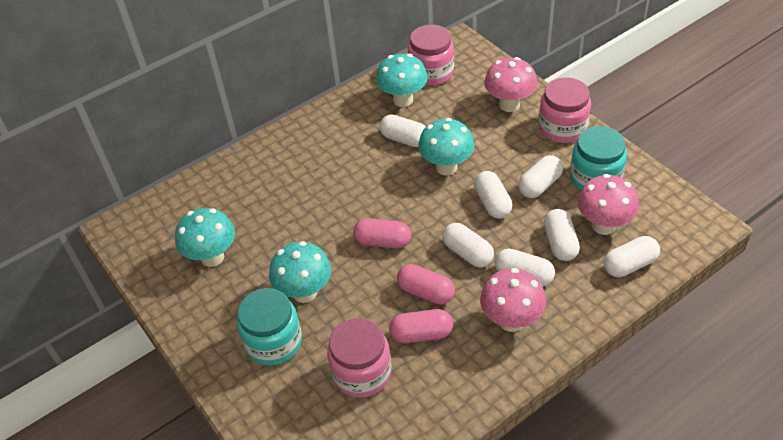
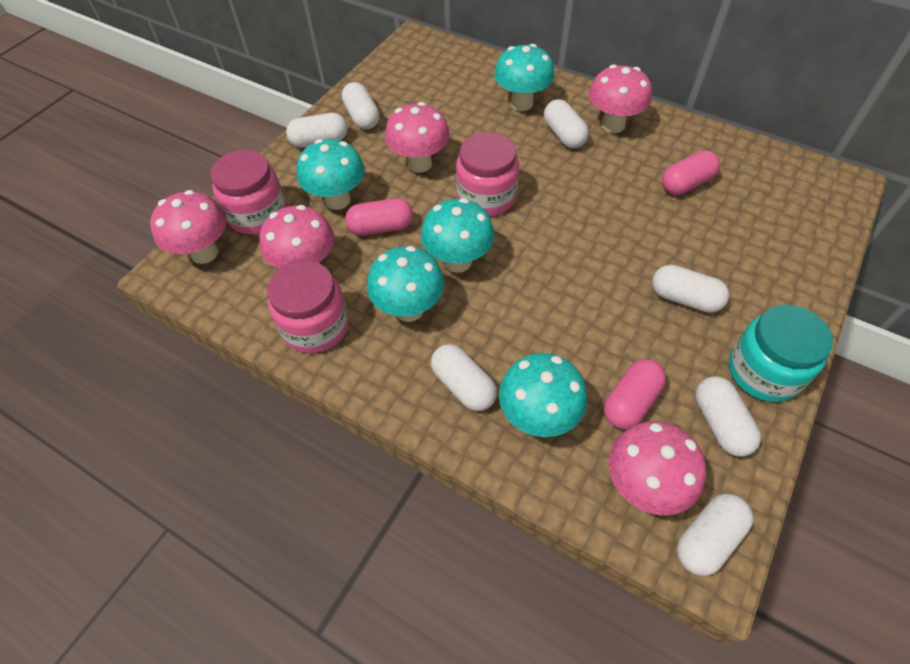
pink mushroom: [480,268,546,332] [484,57,537,112] [577,174,639,235] = 3 -> [150,190,226,264] [260,205,335,269] [385,102,450,173] [589,64,652,133] [608,421,706,515] = 5
turquoise jar: [237,288,302,365] [570,126,627,190] = 2 -> [729,305,833,402] = 1
turquoise mushroom: [175,208,235,267] [269,241,331,303] [376,54,428,107] [418,118,474,175] = 4 -> [297,139,365,210] [367,246,445,322] [421,198,494,273] [494,44,554,111] [499,353,587,437] = 5

